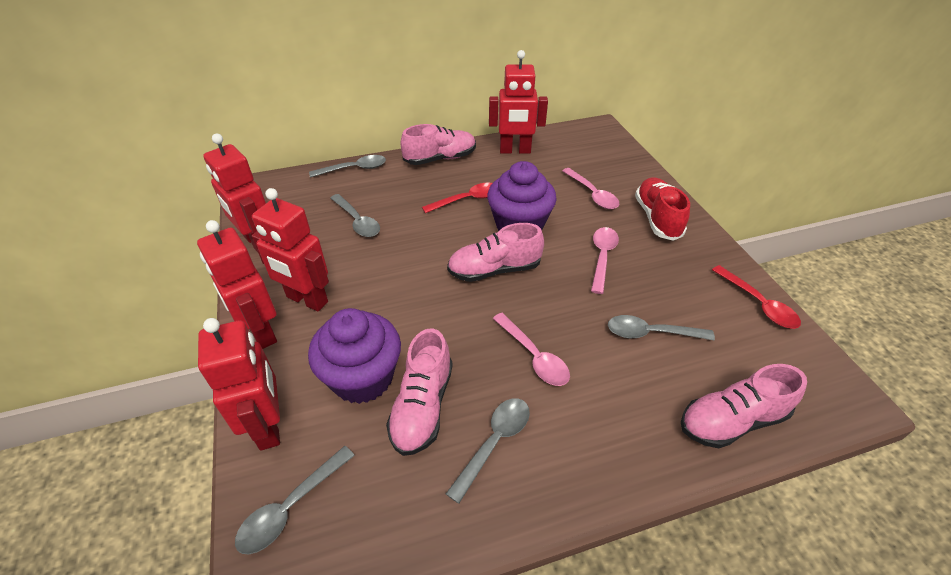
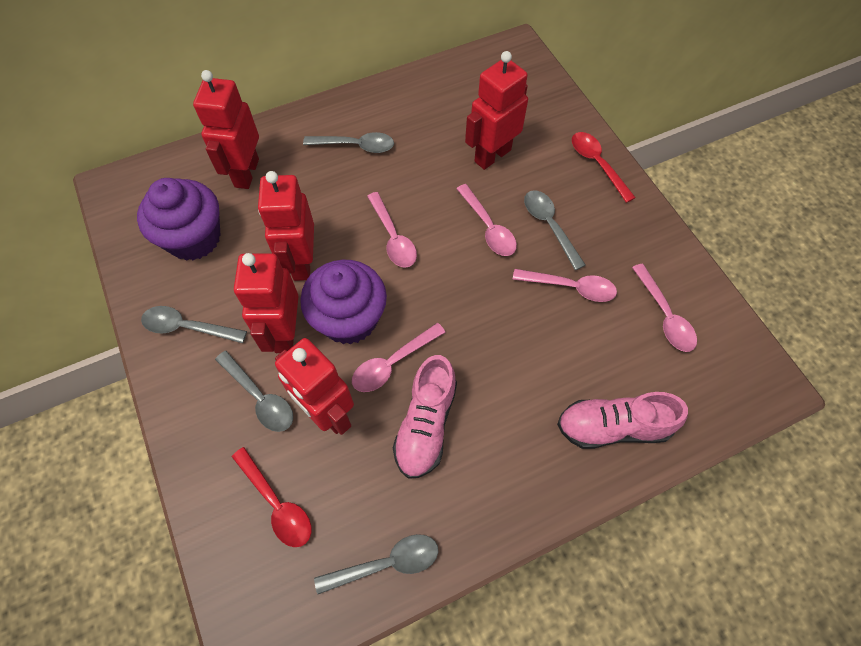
pink shoe: [386,328,453,456] [401,124,476,165] [447,223,544,282] [681,364,807,448] = 4 -> [393,355,457,479] [557,392,688,449] = 2
pink spoon: [493,313,570,386] [562,168,619,209] [591,227,619,294] = 3 -> [352,323,445,392] [367,192,417,268] [456,184,517,256] [512,269,617,302] [632,263,697,352] = 5
red shoe: [635,177,690,241] = 1 -> none = 0

